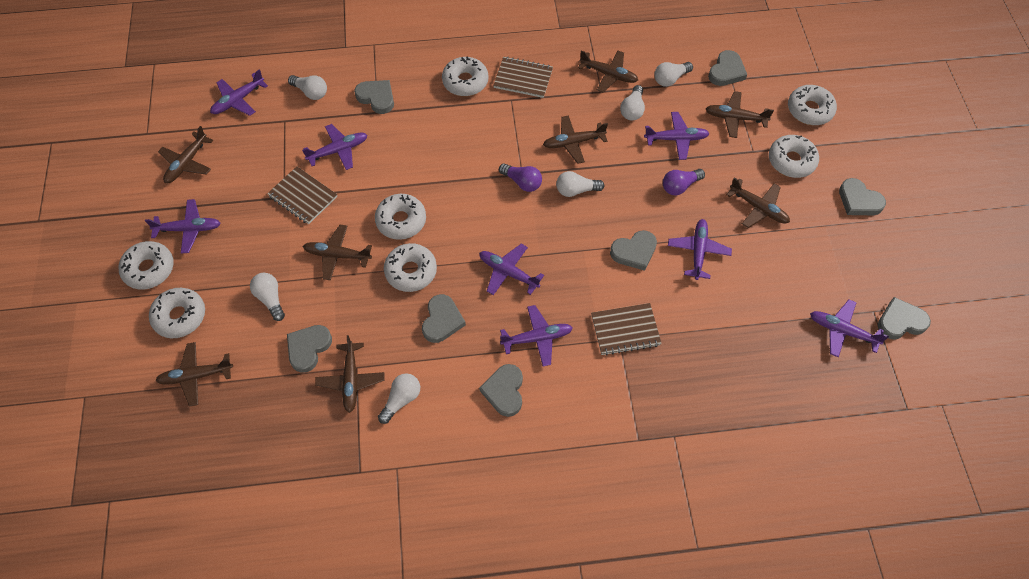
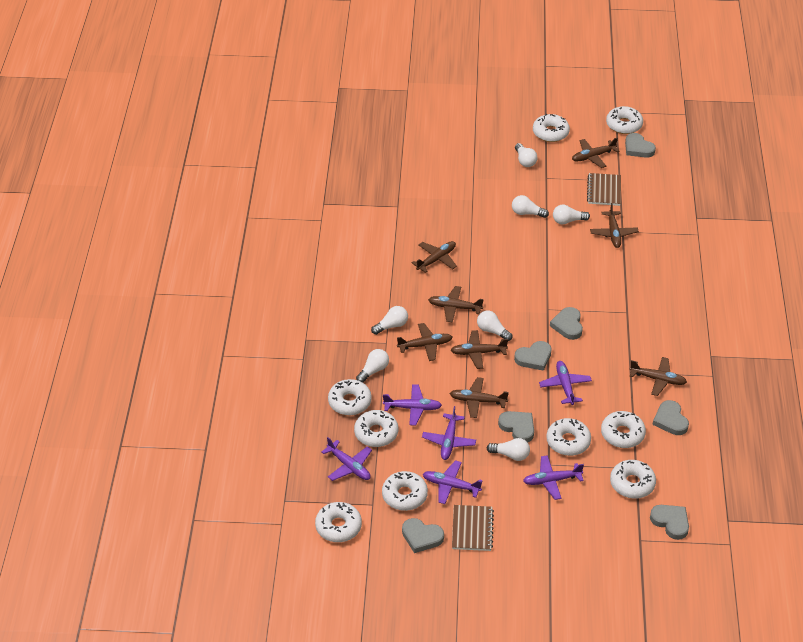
brown notebook: [267,166,337,224] [493,57,553,98] [591,303,662,356] = 3 -> [452,505,494,551] [587,173,621,206] = 2
grey heart: [287,325,332,373] [354,80,394,114] [422,294,466,343] [479,364,523,417] [610,230,657,271] [708,50,747,86] [839,178,886,215] [878,297,931,339] = 8 -> [402,518,444,553] [498,411,534,442] [514,341,552,371] [550,307,583,340] [625,133,656,158] [650,505,689,540] [652,400,689,435] = 7
purple light bulb: [499,163,542,192] [663,169,705,195] = 2 -> none = 0
purple plane: [145,199,221,253] [210,69,268,116] [302,124,367,170] [479,244,544,295] [500,305,573,367] [644,112,710,160] [668,219,732,280] [810,299,889,357] = 8 -> [322,437,372,481] [383,384,442,426] [422,406,476,460] [423,460,483,504] [523,455,584,500] [539,361,592,405] = 6
white donut: [119,241,174,290] [149,288,205,338] [375,194,426,240] [384,243,437,292] [442,57,489,96] [769,135,819,178] [788,85,837,125] = 7 -> [315,502,362,542] [328,379,372,415] [354,410,398,447] [382,471,428,511] [533,114,570,142] [546,418,591,456] [601,411,646,448] [606,106,643,134] [610,460,656,499] = 9
white light bulb: [250,273,285,321] [288,75,327,100] [378,373,420,424] [556,171,605,197] [620,85,645,121] [654,62,693,87] = 6 -> [356,349,389,383] [371,306,408,335] [477,311,512,341] [487,438,530,461] [512,195,549,218] [515,143,538,167] [553,205,590,224] = 7

